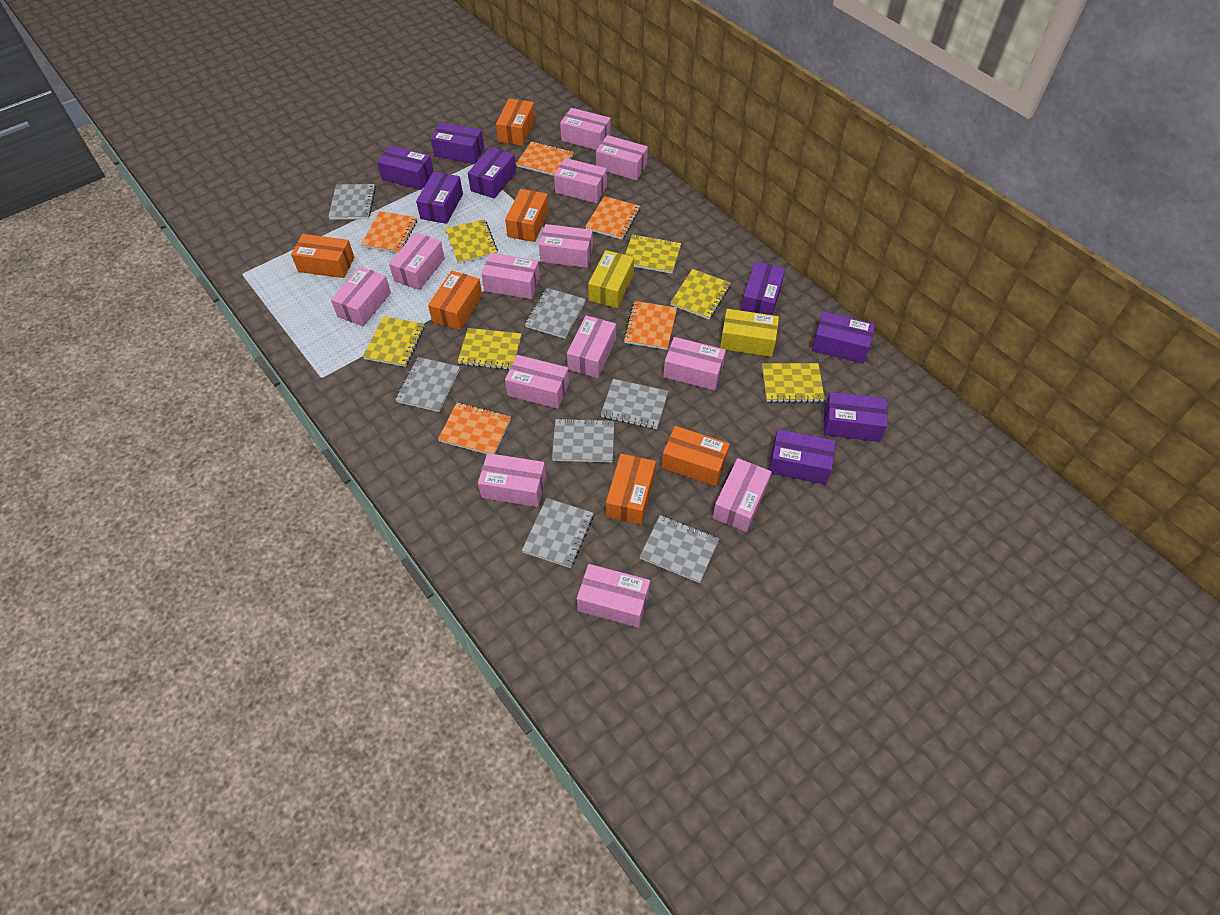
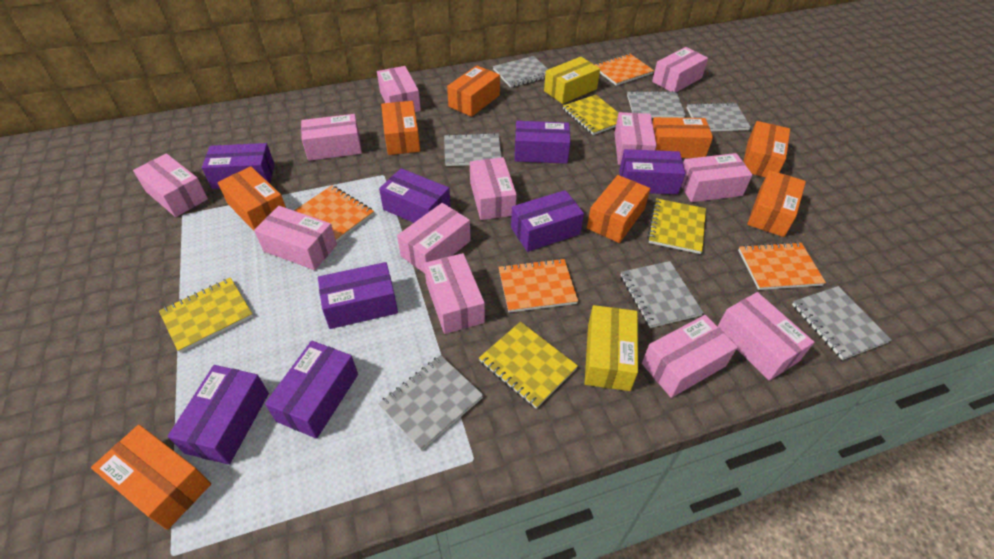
orange box: [291,234,354,278] [428,271,482,330] [496,99,535,146] [505,189,549,242] [606,454,656,525] [662,426,730,486] = 6 -> [91,425,211,530] [218,166,286,232] [381,101,420,155] [447,65,500,117] [587,175,651,243] [652,117,713,158] [743,121,790,177] [747,170,806,237] = 8
orange notebook: [361,211,417,253] [438,402,511,454] [516,141,574,176] [585,196,640,240] [623,301,677,350] = 5 -> [294,186,374,242] [499,258,578,312] [595,53,654,86] [738,242,826,290] = 4
pink box: [331,267,391,326] [389,233,445,290] [478,453,546,507] [481,253,540,299] [505,355,569,409] [539,224,593,268] [554,158,607,203] [560,108,611,150] [567,316,616,378] [577,564,650,628] [596,135,648,180] [663,337,726,390] [713,458,772,532] = 13 -> [133,153,208,217] [254,206,337,270] [301,114,362,161] [377,66,421,112] [397,203,471,273] [424,253,485,334] [470,157,517,220] [614,112,657,165] [642,315,738,398] [652,47,708,92] [681,153,752,202] [717,292,814,381] = 12
yellow notebook: [363,316,425,367] [446,219,498,264] [458,328,521,370] [625,234,681,274] [670,269,731,319] [762,363,825,403] = 6 -> [159,278,253,353] [479,322,578,409] [563,95,618,135] [647,198,706,254] = 4

